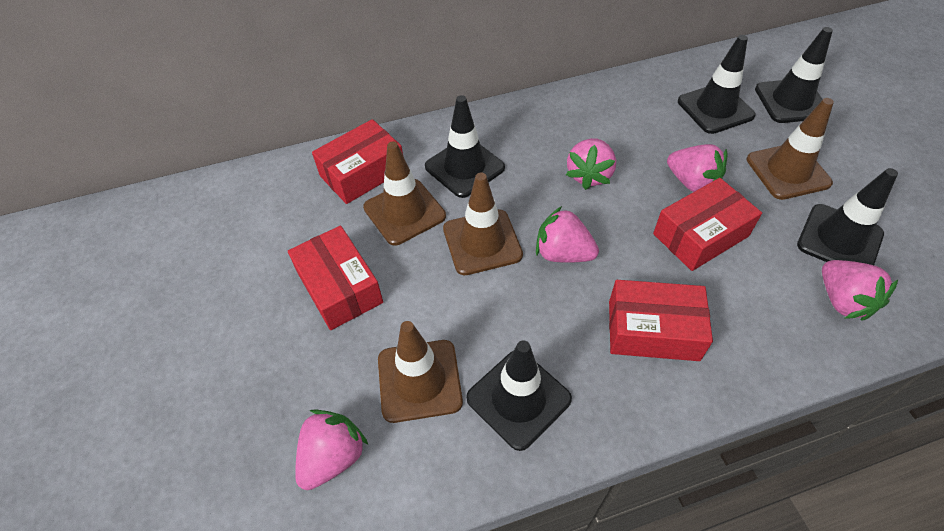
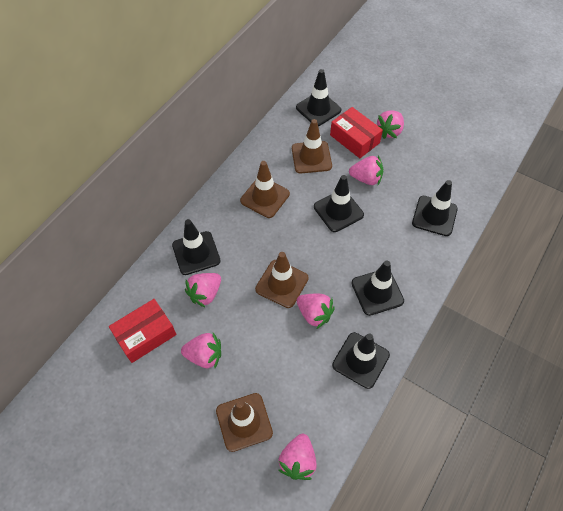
black traffic cone: [425,95,505,198] [466,340,572,451] [678,35,756,134] [755,27,833,123] [797,168,898,265] = 5 -> [172,219,221,275] [296,69,341,126] [314,175,364,232] [332,332,390,389] [352,261,404,316] [412,180,458,236] = 6
pink strawberry: [295,409,368,490] [536,206,599,263] [566,138,616,190] [667,144,727,192] [822,260,898,321] = 5 -> [181,333,221,368] [185,273,221,308] [278,434,317,480] [297,294,335,329] [349,156,384,185] [377,111,404,139] = 6
red box: [288,225,383,330] [312,119,403,204] [609,280,713,361] [653,178,762,271] = 4 -> [109,299,176,363] [330,107,383,158] = 2

